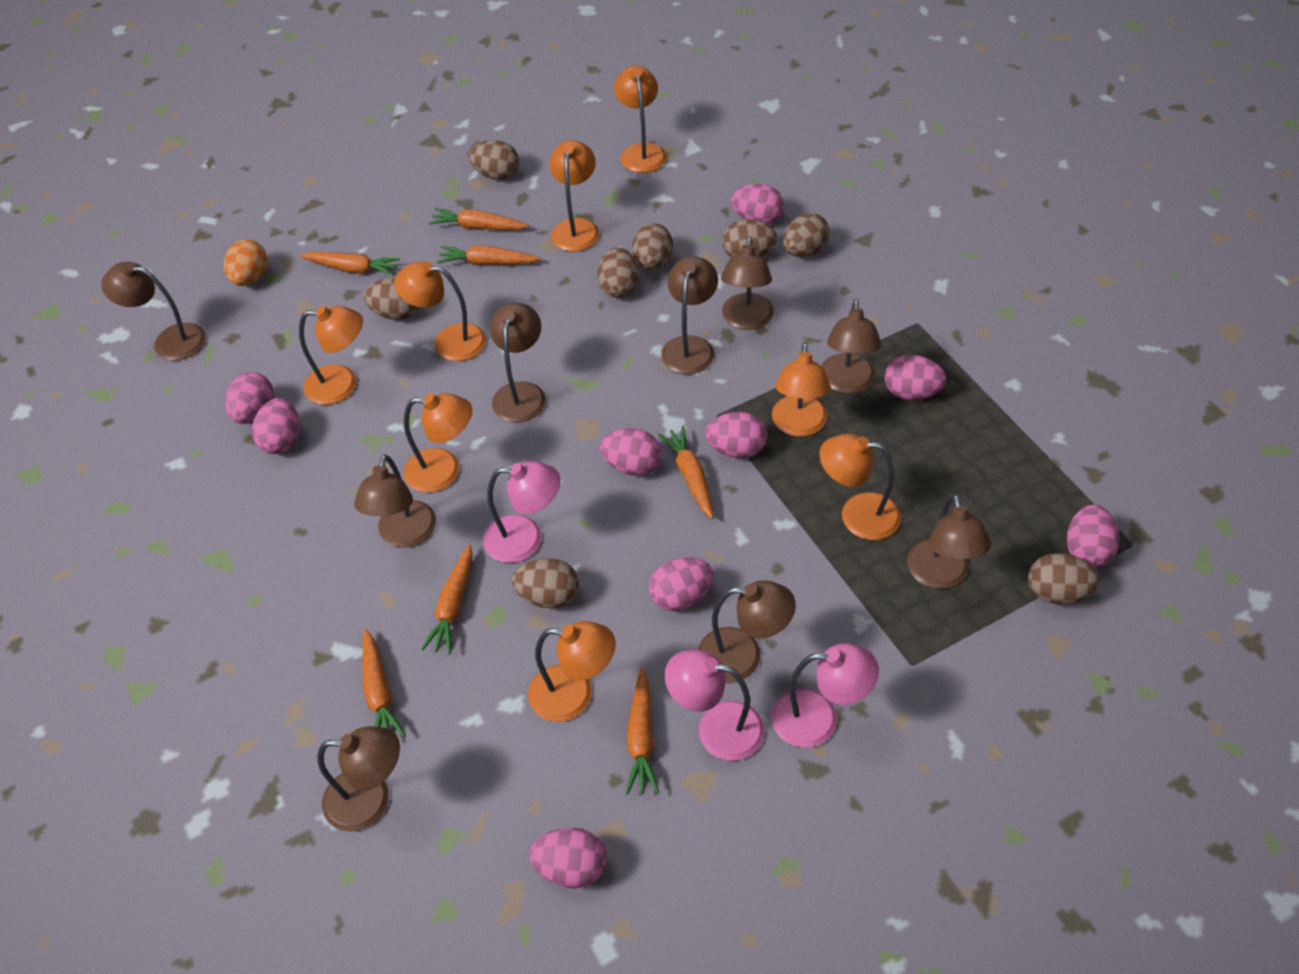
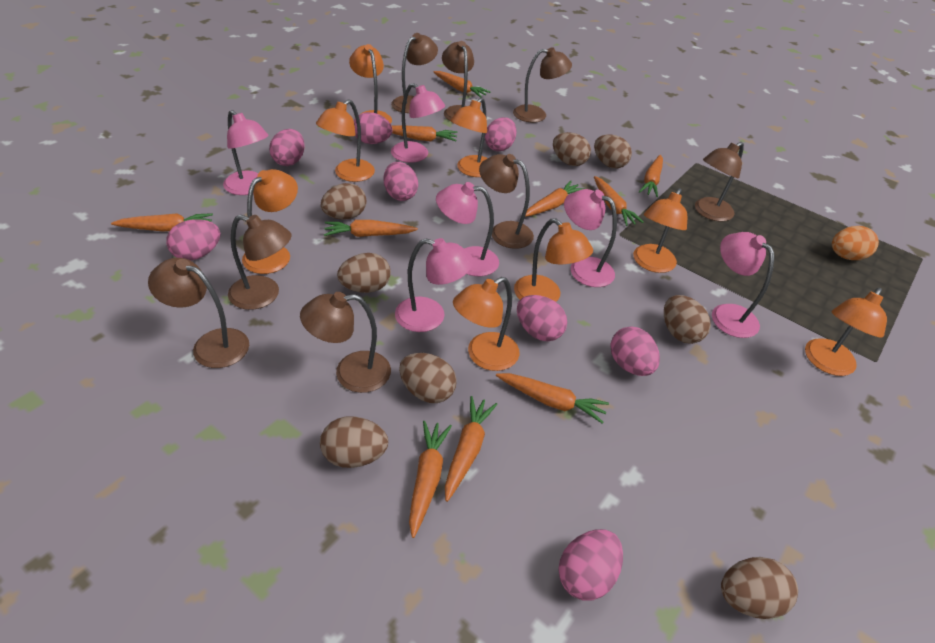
brown lamp: [101,262,206,360] [317,726,400,832] [354,454,436,547] [490,303,546,423] [661,256,718,374] [698,580,796,682] [721,237,774,330] [822,299,881,394] [907,494,991,589] = 9 -> [148,258,249,368] [228,215,292,310] [300,292,391,393] [391,33,438,113] [442,41,474,121] [479,154,534,249] [513,47,572,123] [695,142,744,222] = 8
orange carrot: [300,252,400,276] [363,629,406,737] [421,544,473,654] [429,208,529,230] [437,246,540,265] [625,668,659,795] [658,426,714,519] = 7 -> [111,213,213,231] [324,220,418,237] [392,125,458,141] [409,421,452,538] [434,71,490,98] [445,396,497,502] [496,373,609,424] [525,181,585,217] [594,176,644,226] [639,155,663,197] = 10
pink egg: [225,372,274,424] [252,398,299,454] [529,828,607,888] [600,428,661,476] [649,557,714,611] [705,412,767,458] [731,184,784,224] [885,355,946,400] [1067,505,1119,568] = 9 -> [166,219,220,261] [269,129,305,166] [354,112,393,144] [384,162,418,201] [485,117,517,151] [517,295,567,341] [558,529,623,601] [610,326,660,376] = 8
pink lamp: [483,461,560,563] [664,650,764,761] [771,643,879,748] = 3 -> [223,110,269,195] [391,83,445,163] [395,238,474,332] [436,182,499,276] [564,189,617,287] [712,232,774,338] = 6

